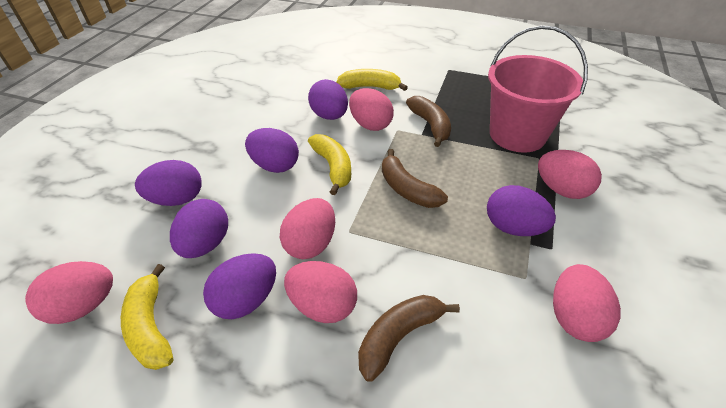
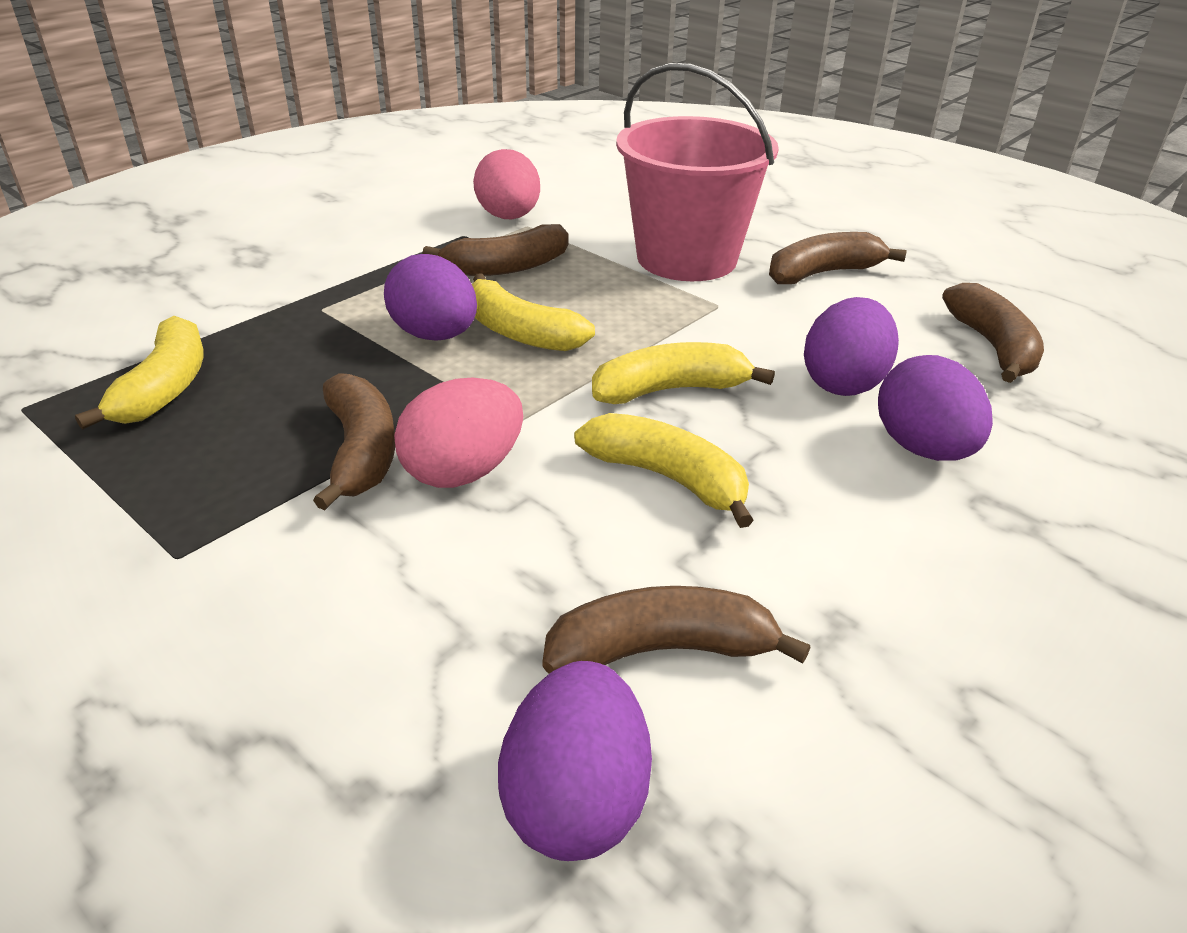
brown banana: [358,295,460,382] [382,149,448,208] [406,96,451,147] = 3 -> [313,373,395,510] [423,224,568,276] [542,586,811,674] [769,232,907,284] [942,283,1044,383] = 5
pink egg: [25,261,113,324] [280,198,335,259] [284,261,357,323] [349,88,394,131] [538,150,602,199] [553,264,621,342] = 6 -> [394,378,523,488] [473,149,540,219] = 2
purple egg: [135,160,202,206] [170,199,228,258] [203,253,276,319] [245,128,299,173] [308,79,348,120] [487,185,556,236] = 6 -> [384,254,477,341] [498,661,652,861] [804,297,899,396] [878,355,993,461] = 4
yellow banana: [121,264,173,370] [308,134,351,195] [336,69,408,91] = 3 -> [75,316,203,429] [472,273,595,351] [574,413,754,528] [592,342,775,404] = 4

